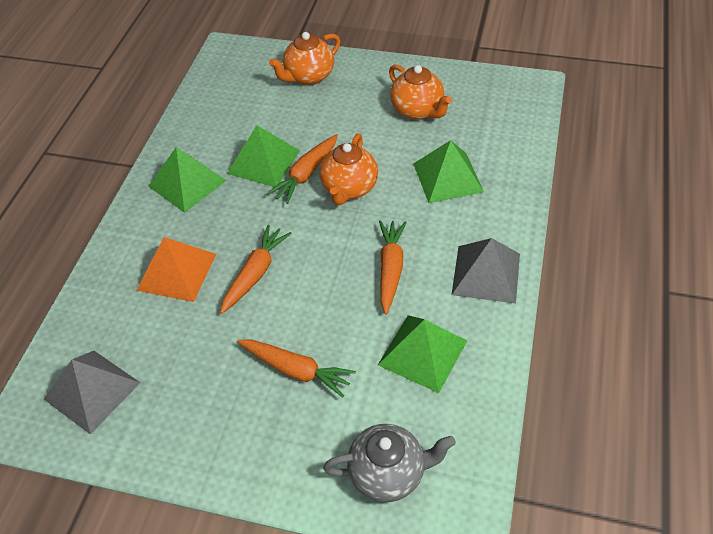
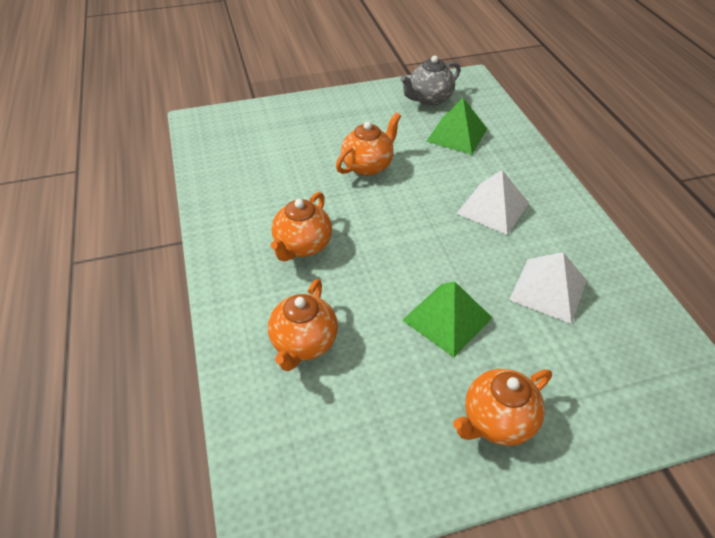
green pyramid: [148,147,227,213] [227,125,300,187] [378,315,467,393] [413,140,484,203] = 4 -> [402,281,493,357] [426,98,487,155] = 2
grey pyramid: [44,351,140,435] [452,238,520,303] = 2 -> none = 0
orange carrot: [220,225,292,314] [237,339,356,398] [267,134,338,204] [379,221,407,314] = 4 -> none = 0
orange pyramid: [136,237,216,302] = 1 -> none = 0
orange teapot: [269,32,340,85] [319,133,378,205] [389,64,452,120] = 3 -> [268,279,338,371] [271,192,332,261] [336,112,401,176] [453,369,552,446] = 4
white pyramid: none = 0 -> [456,170,529,235] [509,252,587,324] = 2

